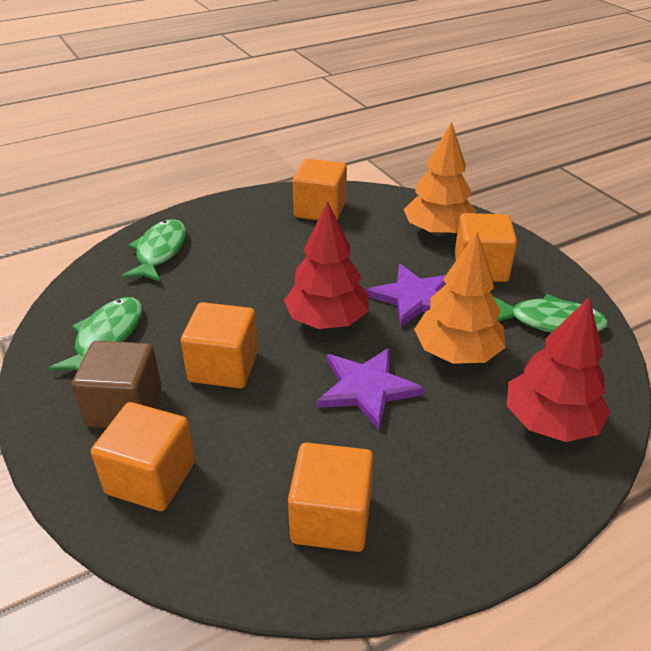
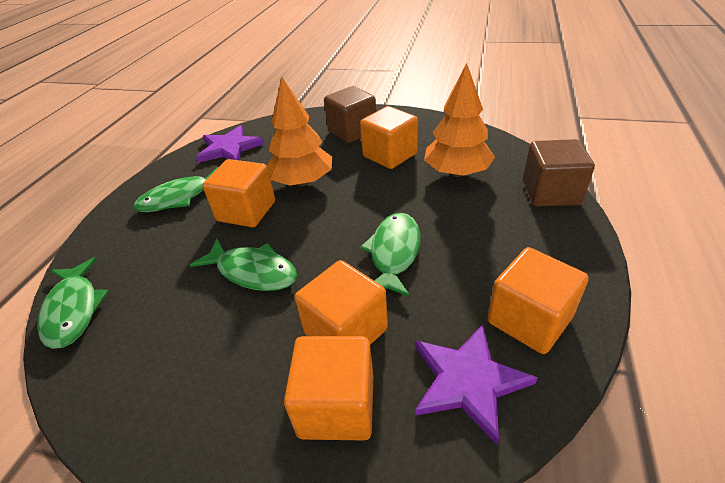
brown cube: [72,341,161,428] = 1 -> [324,86,376,143] [523,139,595,207] = 2
green fish: [48,297,142,371] [121,219,186,282] [493,294,608,333] = 3 -> [37,257,109,349] [134,167,218,212] [190,239,297,291] [360,213,421,297] = 4
red tree: [284,201,369,329] [507,297,610,442] = 2 -> none = 0

